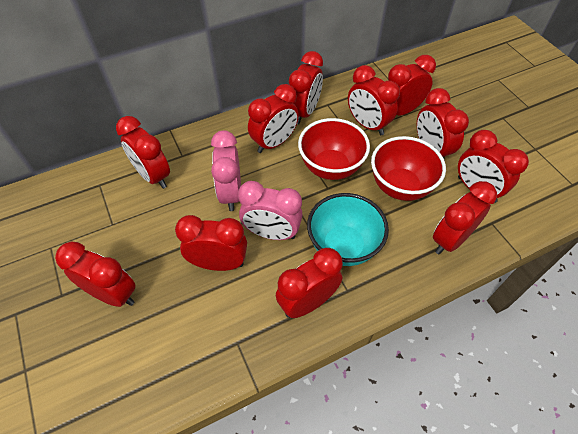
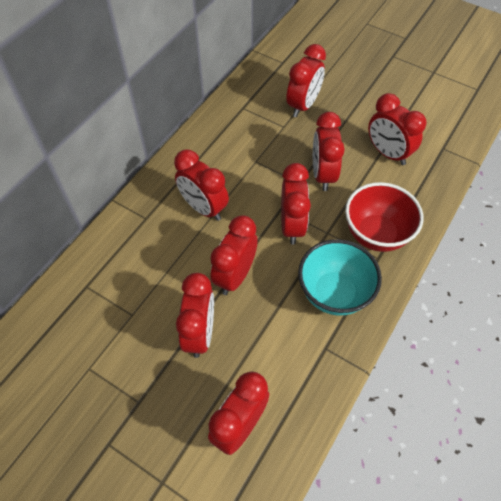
pink clock: [211,130,241,211] [238,181,303,240] = 2 -> none = 0
red bowl: [298,118,370,180] [371,136,446,201] = 2 -> [345,182,423,252] = 1
red clock: [55,242,135,307] [116,116,170,189] [175,215,247,271] [248,84,299,153] [276,248,343,318] [289,51,323,124] [348,65,400,135] [388,55,436,115] [417,88,469,158] [433,181,497,254] [458,130,529,203] = 11 -> [174,150,229,221] [176,273,214,358] [208,372,269,455] [210,215,258,295] [281,163,311,245] [286,44,326,117] [313,112,345,191] [368,93,427,165] = 8

